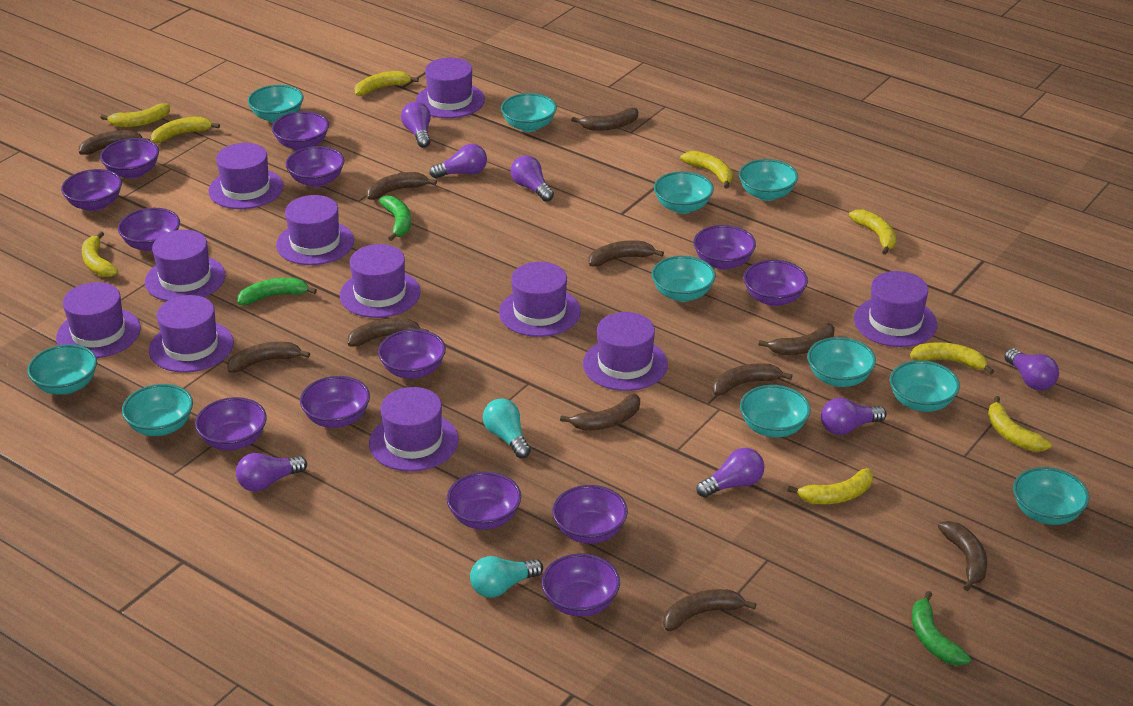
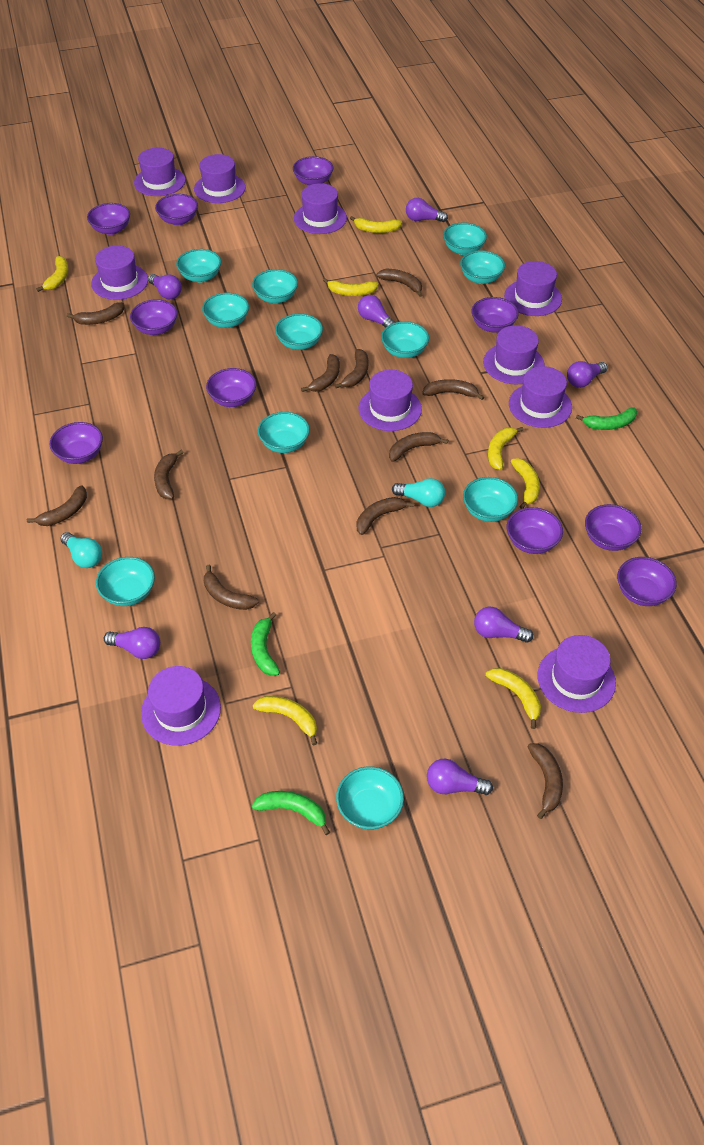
purple bowl: [61,169,122,211] [100,138,159,179] [118,208,180,251] [195,397,267,450] [272,111,329,150] [286,146,344,187] [300,376,370,428] [378,329,446,379] [447,472,521,530] [541,554,620,617] [552,485,628,544] [693,225,756,270] [743,260,808,306] = 13 -> [50,422,103,464] [87,203,130,235] [130,299,177,335] [155,194,198,225] [206,368,256,407] [293,156,333,186] [472,297,519,333] [507,507,563,554] [585,504,642,551] [617,557,677,606] = 10
purple hat: [56,282,141,358] [145,230,225,301] [149,295,233,373] [208,143,283,209] [276,195,354,265] [340,244,421,318] [369,387,459,472] [416,58,485,118] [499,262,581,337] [583,312,668,391] [854,271,937,347] = 11 -> [91,245,148,300] [134,148,186,196] [141,666,221,746] [194,154,246,203] [294,183,347,234] [358,370,422,431] [483,325,545,384] [504,261,562,316] [509,366,572,428] [538,635,616,713] = 10
yellow banana: [82,231,118,277] [101,103,170,127] [151,117,220,143] [355,71,419,96] [681,151,733,189] [787,468,873,504] [849,209,896,255] [910,342,994,375] [988,396,1052,451] = 9 -> [36,256,69,292] [253,696,317,746] [323,278,379,296] [350,216,402,233] [486,668,541,729] [488,427,524,470] [511,458,540,509] = 7

